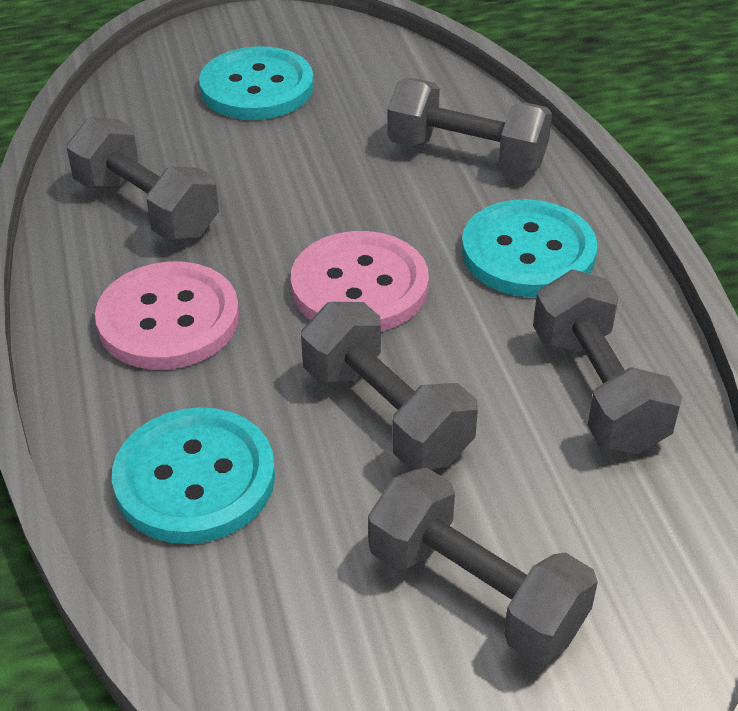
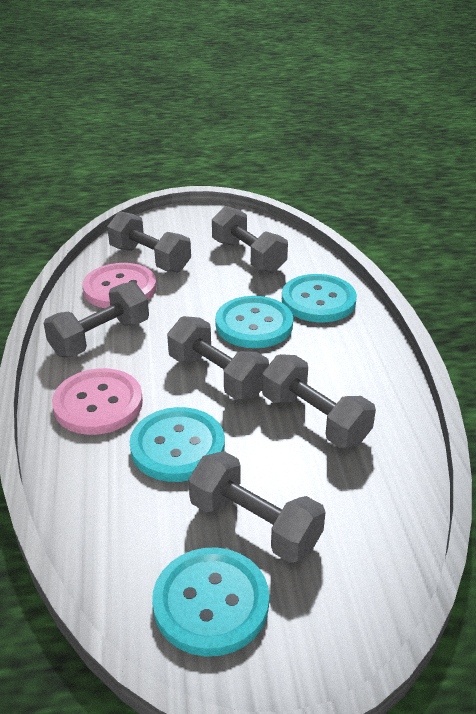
grey dumbbell: [66,117,219,240] [301,302,478,470] [368,468,598,664] [387,78,552,173] [533,270,682,454] = 5 -> [44,282,149,357] [107,211,191,272] [167,316,269,400] [188,451,326,563] [212,206,288,273] [262,354,376,448] = 6
turquoise button: [112,407,275,544] [199,46,314,120] [462,199,597,297] = 3 -> [130,407,225,482] [152,547,269,657] [215,296,293,348] [282,274,357,322] = 4

